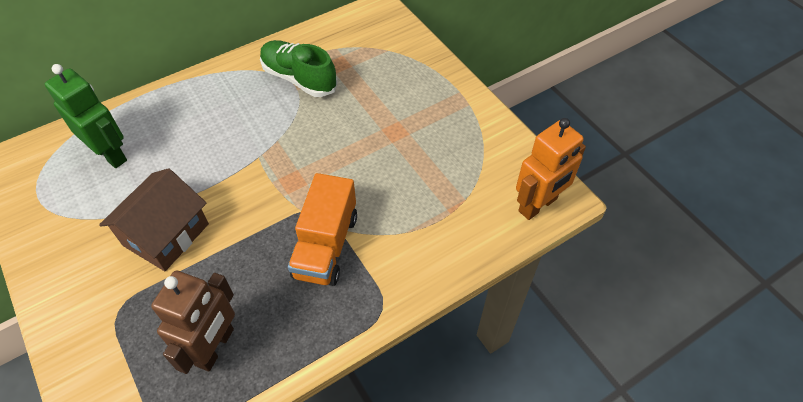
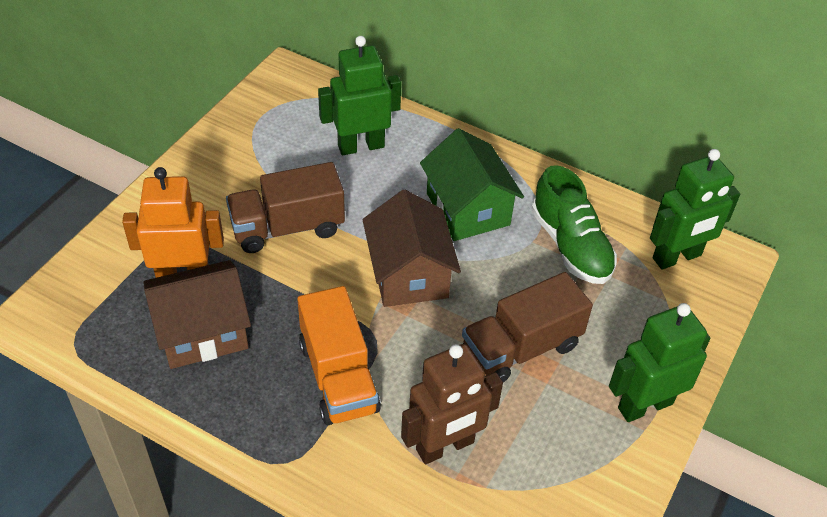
brown house: [99,168,209,271] = 1 -> [143,260,251,369] [362,190,461,307] = 2
brown truck: none = 0 -> [226,162,345,253] [462,272,593,383] = 2
green house: none = 0 -> [420,128,524,241] = 1
green robot: [45,64,127,168] = 1 -> [318,36,401,155] [609,303,710,422] [650,149,740,270] = 3

